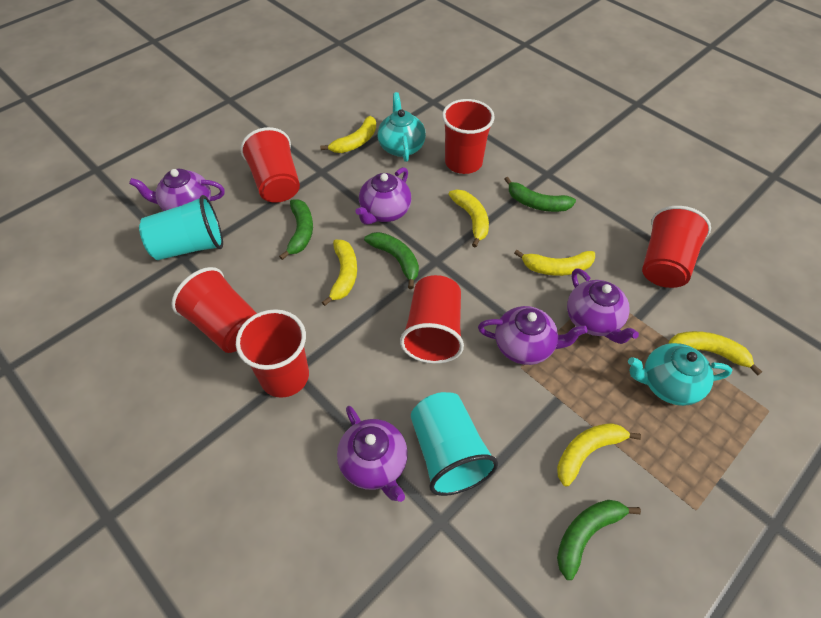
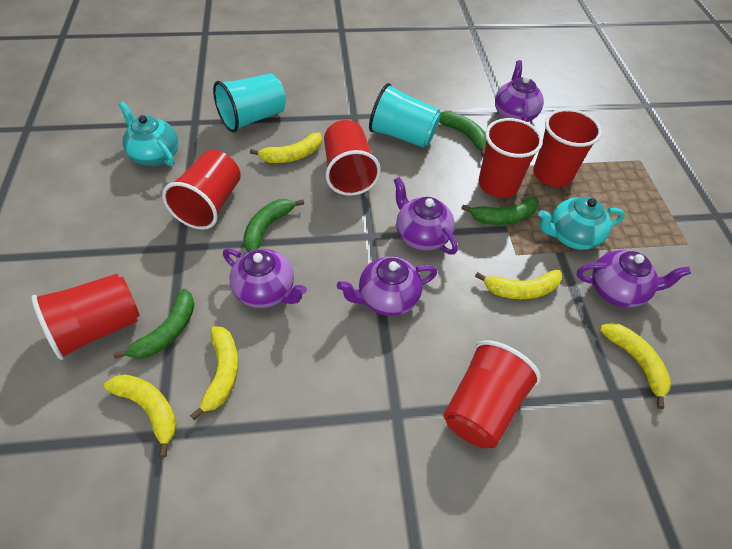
yellow banana: [320,116,376,153] [322,240,357,306] [448,189,489,248] [514,250,595,276] [557,423,641,486] [668,331,762,375] = 6 -> [104,374,177,458] [190,326,238,420] [250,132,322,163] [475,270,562,299] [600,323,671,409] = 5

